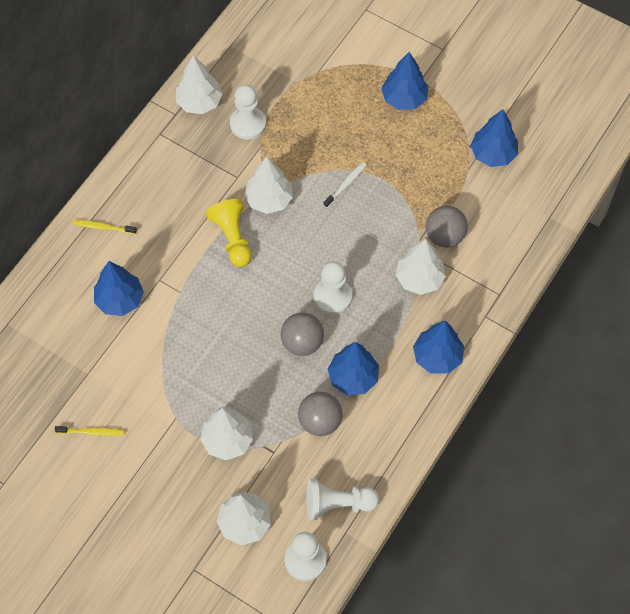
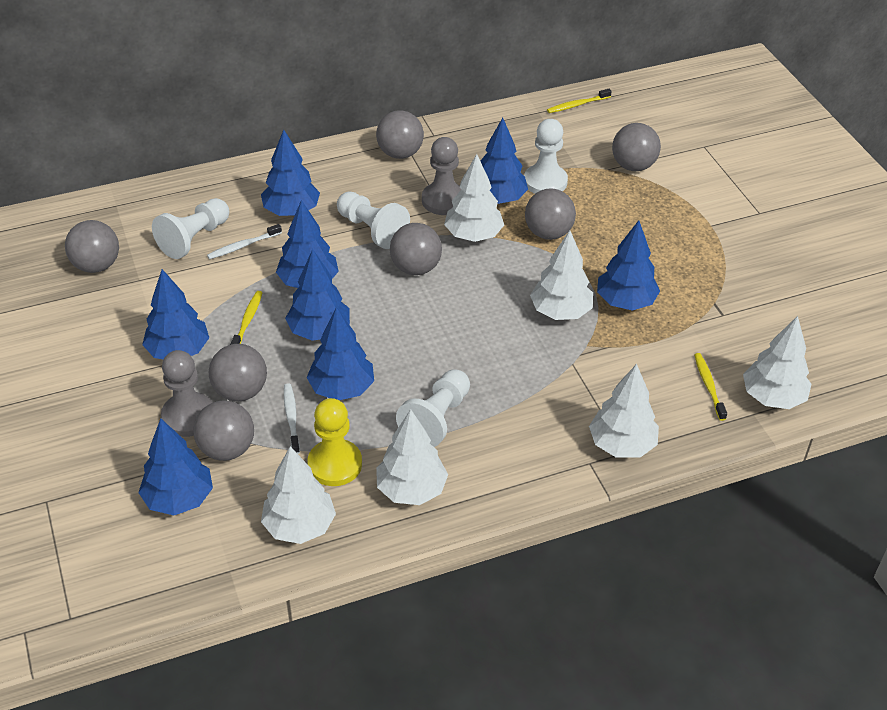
blue tree: [94,261,144,316] [328,342,379,395] [381,52,428,110] [413,321,464,374] [470,109,518,167] = 5 -> [138,418,213,515] [142,269,209,359] [261,130,320,216] [276,200,339,288] [285,249,350,341] [307,307,374,400] [480,118,528,204] [597,220,660,311] = 8
grey ball: [281,312,324,356] [298,392,343,436] [426,206,468,247] = 3 -> [65,220,119,273] [194,400,254,461] [209,344,267,401] [376,110,424,159] [390,223,442,275] [525,189,576,240] [612,123,661,171] = 7
grey pawn: none = 0 -> [161,350,213,437] [422,137,461,215] = 2
white toothbrush: [324,162,367,208] = 1 -> [207,224,282,259] [284,383,300,454] = 2
white tree: [176,55,222,114] [200,408,253,460] [217,492,271,545] [244,157,293,214] [396,239,446,295] = 5 -> [261,446,336,544] [376,409,448,505] [444,154,504,242] [530,230,593,320] [589,364,659,457] [743,316,811,409] = 6
yellow toothbrush: [55,426,125,436] [73,220,137,234] = 2 -> [230,291,262,345] [547,89,612,113] [694,353,727,421] = 3

